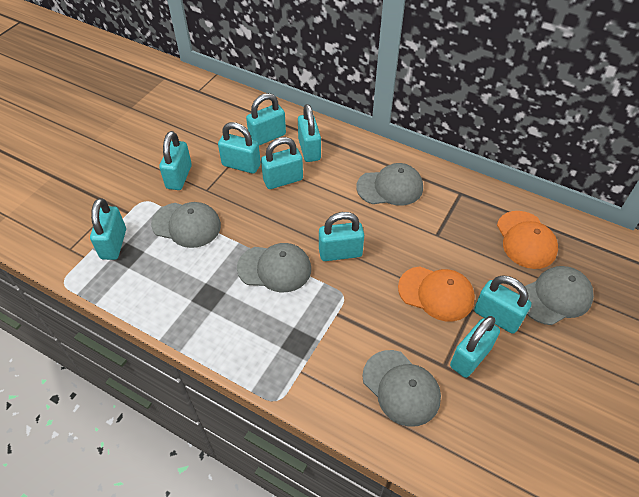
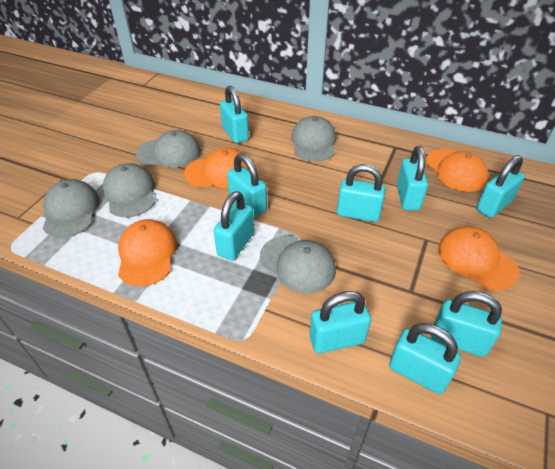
orange cap: [398,266,475,321] [497,211,558,269] = 2 -> [118,219,177,286] [184,148,249,188] [426,149,488,192] [438,226,519,290] = 4

